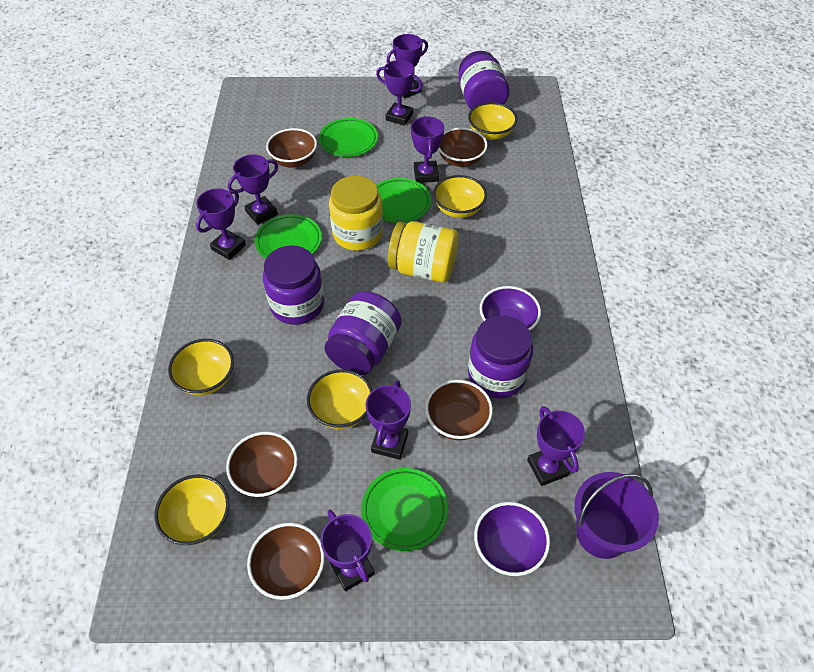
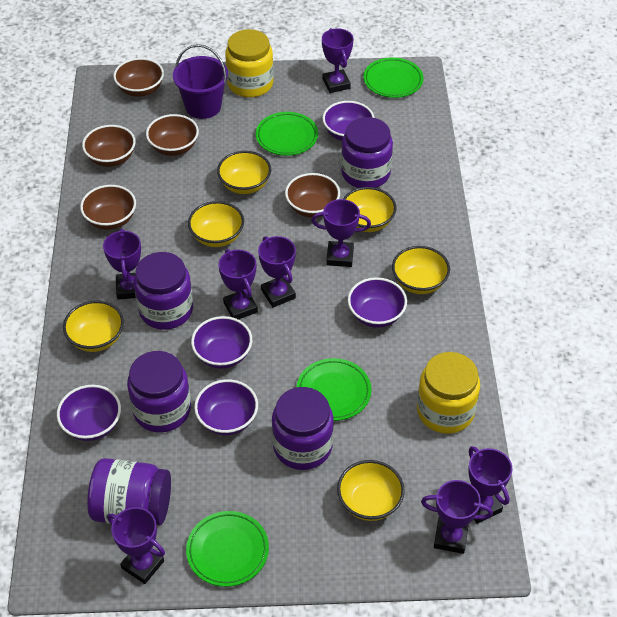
purple bowl: [474,502,550,576] [480,286,541,331] = 2 -> [57,385,121,441] [191,316,252,369] [194,379,258,435] [322,101,374,141] [348,277,407,328] = 5
purple jar: [263,245,324,325] [325,291,402,375] [459,51,509,109] [468,315,533,399] = 4 -> [87,458,171,525] [127,351,191,433] [134,252,193,330] [272,387,334,470] [341,117,393,188] = 5
yellow bowl: [154,475,229,545] [168,339,234,395] [307,369,373,429] [433,175,487,218] [468,102,517,140] = 5 -> [63,301,124,352] [188,201,244,247] [217,151,271,194] [337,460,405,521] [343,187,397,232] [392,246,450,294] = 6

